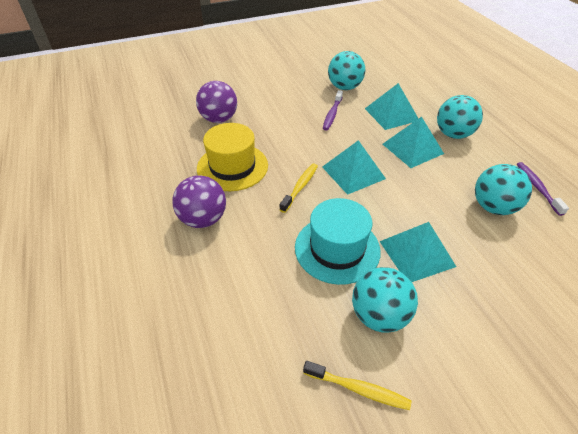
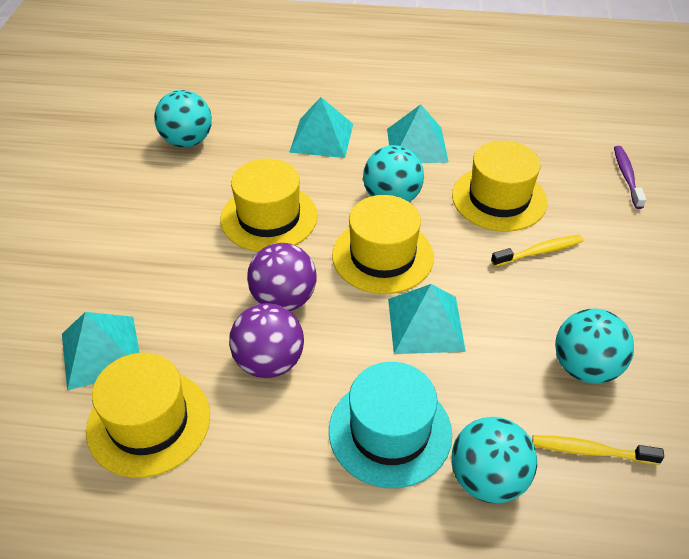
purple toothbrush: [323,90,343,131] [517,162,569,216] = 2 -> [614,146,646,209] = 1
yellow hat: [197,123,268,191] = 1 -> [86,353,210,478] [220,158,318,252] [332,195,434,294] [452,141,547,231] = 4

